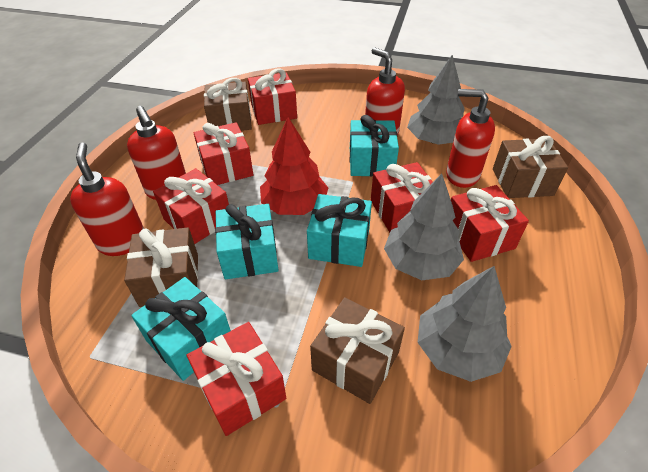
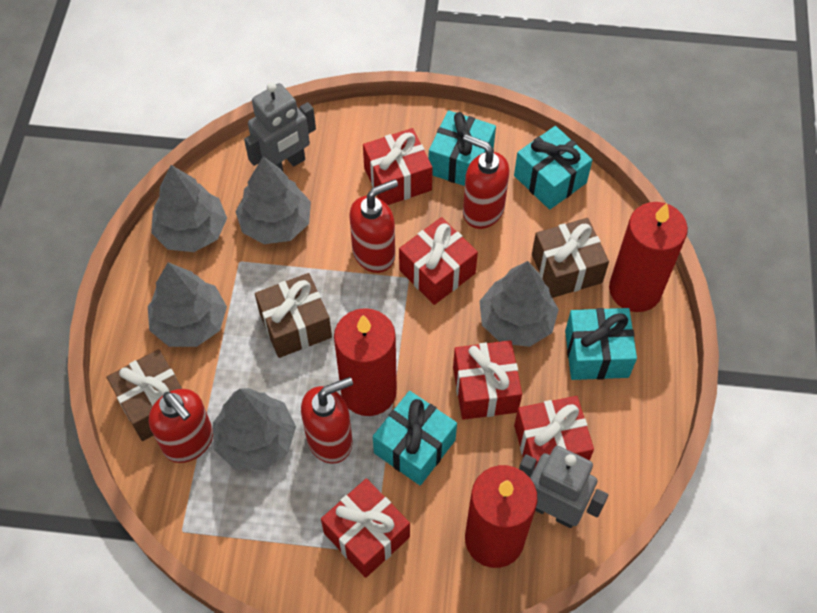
brown gift: [124,227,198,307] [204,78,252,131] [310,297,405,404] [493,136,568,198] = 4 -> [107,349,182,441] [255,273,332,358] [532,218,609,298] = 3
grey robot: none = 0 -> [244,82,316,171] [519,446,608,528] = 2
grey tree: [384,174,464,280] [407,55,465,145] [418,266,512,382] = 3 -> [148,262,227,347] [151,165,227,252] [213,388,296,470] [235,157,311,244] [480,261,559,347] = 5
red candle: none = 0 -> [334,308,397,416] [465,465,538,568] [609,202,688,312] = 3
red gift: [153,168,229,244] [186,322,286,436] [194,122,253,185] [248,69,297,125] [371,162,433,232] [451,185,529,262] = 6 -> [321,478,410,578] [363,128,433,205] [399,217,478,305] [453,340,522,420] [514,396,594,469] = 5
red tree: [260,117,328,215] = 1 -> none = 0

